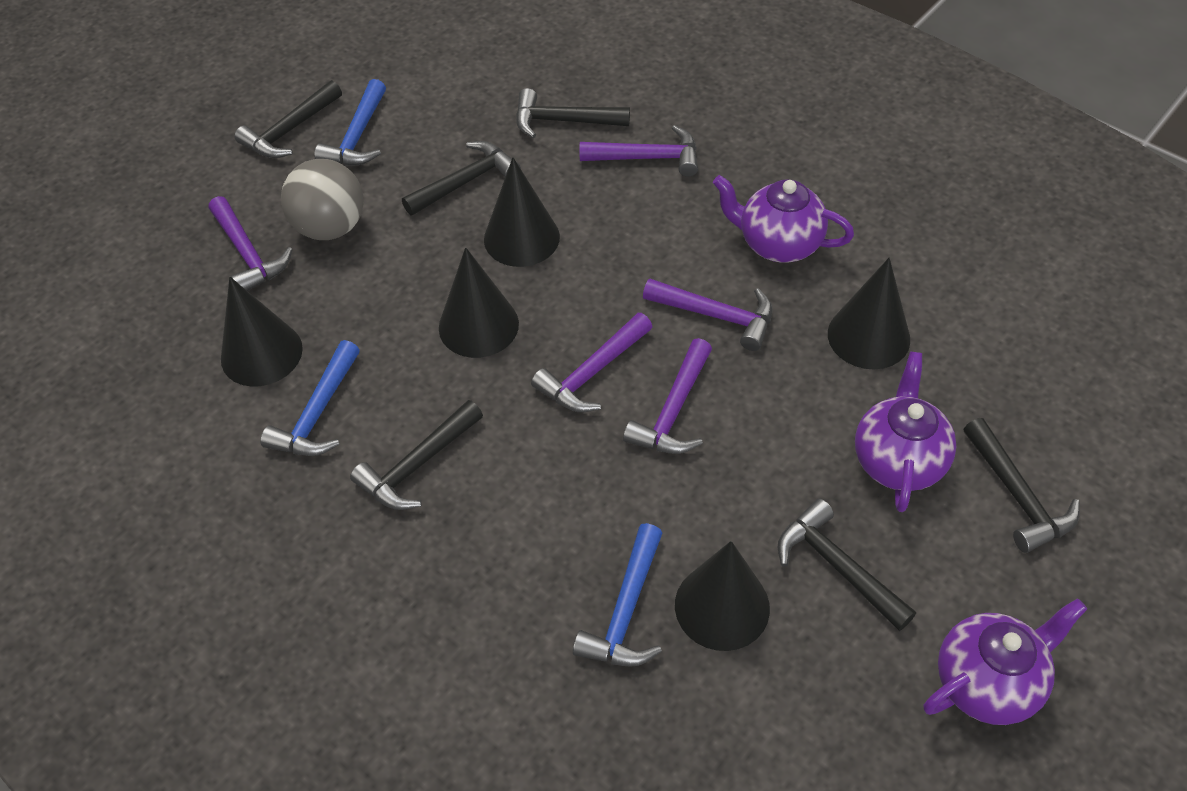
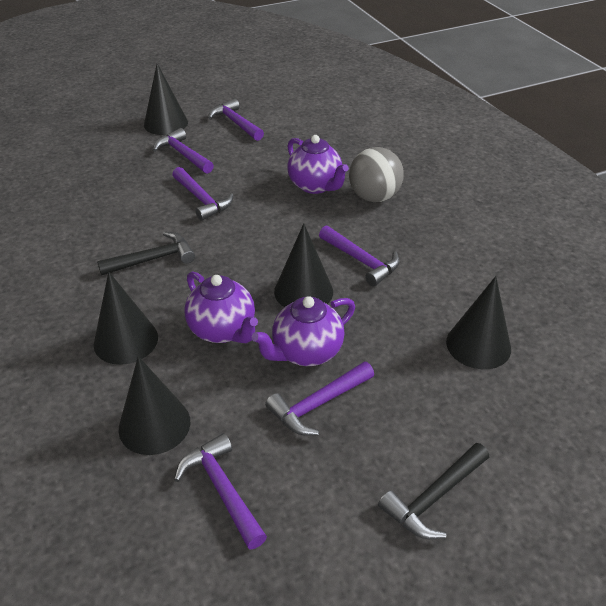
black hammer: [234,80,342,158] [350,400,483,510] [402,141,521,215] [516,88,630,138] [778,499,916,631] [963,418,1080,553] = 6 -> [97,232,195,275] [378,443,489,539] = 2
blue hammer: [260,340,360,456] [314,79,386,166] [573,523,663,667] = 3 -> none = 0
purple hammer: [209,196,293,291] [531,313,652,412] [579,125,698,177] [623,338,712,454] [643,279,772,351] = 5 -> [153,128,214,174] [172,167,233,221] [174,433,267,549] [208,99,264,141] [265,361,374,436] [319,226,400,286] = 6

